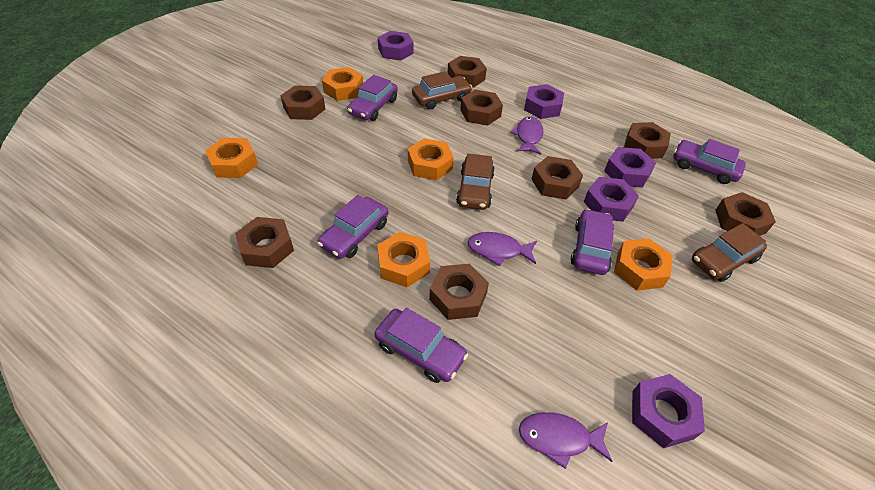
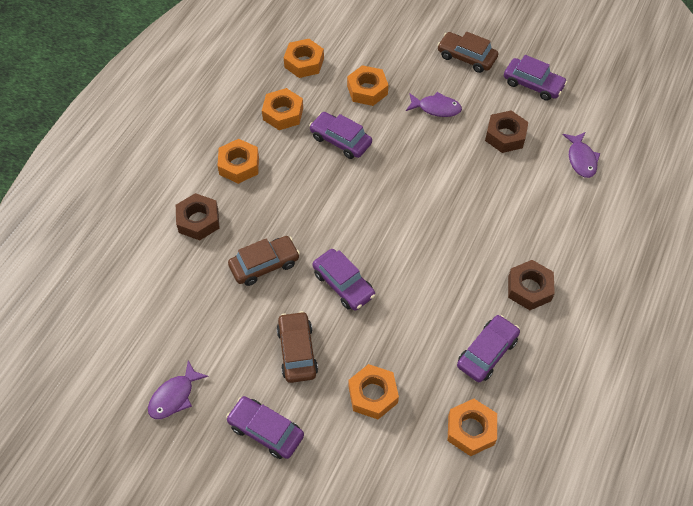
brown nut: [235,217,294,268] [280,85,325,120] [429,264,489,320] [447,56,487,88] [460,90,503,126] [531,156,583,199] [624,122,671,159] [715,192,776,236] = 8 -> [176,193,219,240] [485,110,528,153] [508,260,555,310] = 3
orange nut: [205,138,258,178] [322,67,363,101] [377,232,430,287] [408,138,454,181] [614,238,673,290] = 5 -> [217,139,259,184] [262,88,303,130] [284,39,324,78] [347,65,388,106] [348,364,399,419] [448,399,497,456] = 6
purple nut: [378,31,413,61] [524,84,564,119] [584,177,639,222] [604,147,656,188] [632,374,705,448] = 5 -> none = 0

